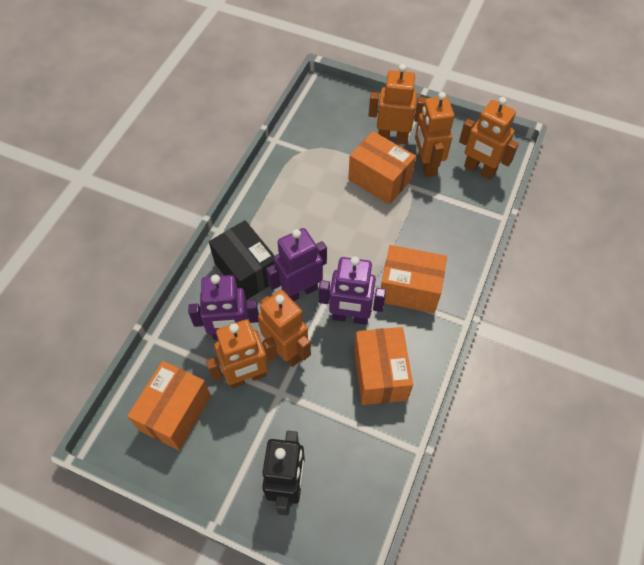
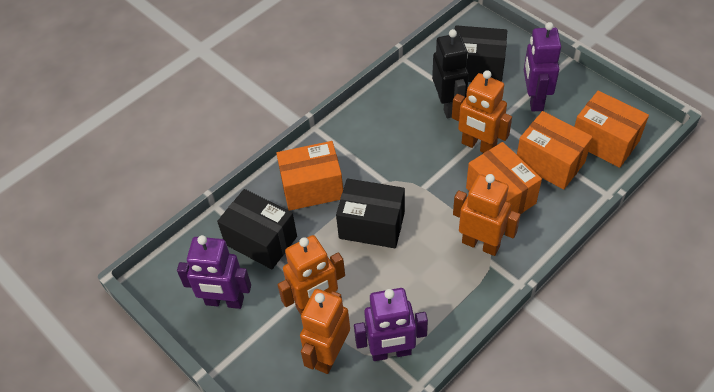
black box: [209,220,275,300] = 1 -> [217,189,297,269] [336,179,405,248] [454,25,507,82] = 3
orange robot: [206,320,278,388] [258,290,311,367] [368,64,426,144] [415,92,454,177] [459,97,519,180] = 5 -> [277,235,345,315] [300,289,350,374] [452,70,512,153] [453,174,521,256] = 4

